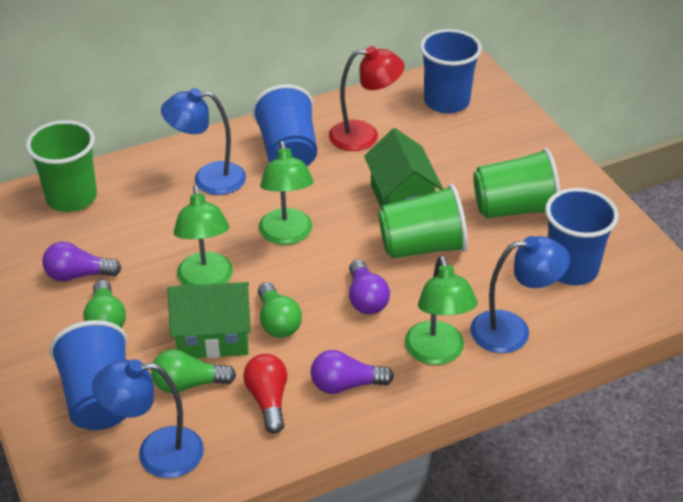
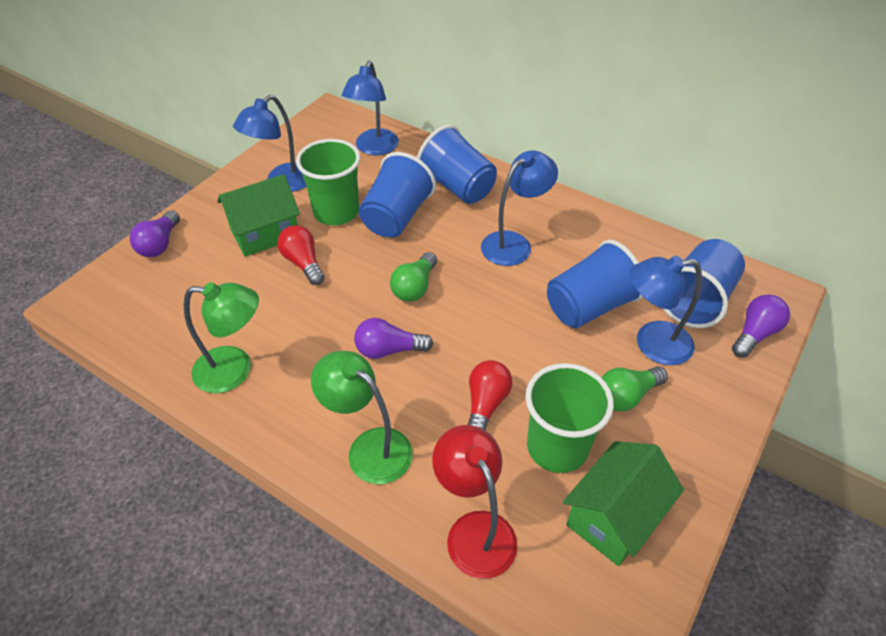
blue lamp: [92,359,204,478] [161,88,246,195] [470,236,570,353] = 3 -> [233,95,306,192] [342,61,399,155] [481,150,558,266] [630,256,702,365] = 4
green cup: [26,120,97,212] [378,184,468,259] [473,148,560,218] = 3 -> [296,139,360,225] [525,363,614,473] = 2
green lamp: [173,185,233,286] [259,141,314,245] [405,256,478,365] = 3 -> [184,282,259,393] [311,351,413,484] = 2
green light bulb: [83,280,126,328] [151,349,236,393] [258,282,302,338] = 3 -> [390,252,437,302] [602,366,668,411] = 2
red light bulb: [243,354,287,434] = 1 -> [277,225,325,285] [467,360,512,431] = 2

